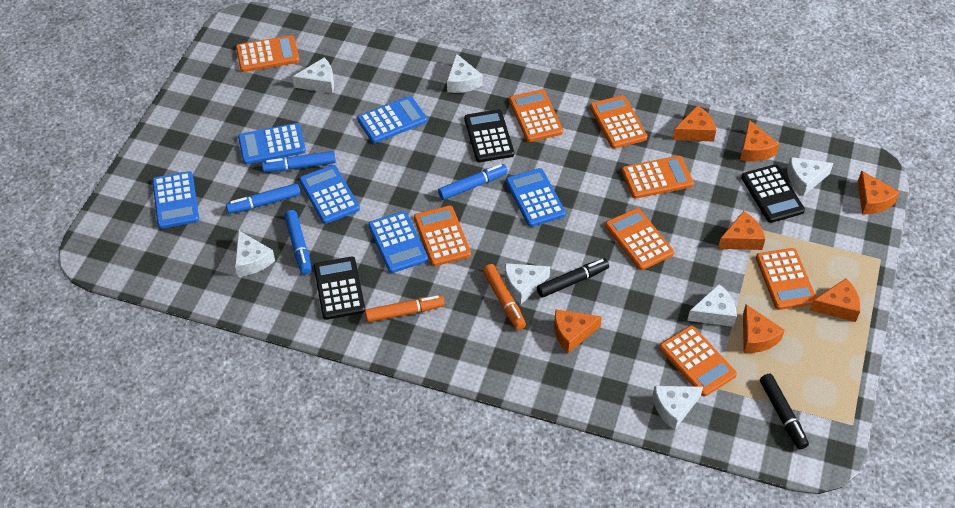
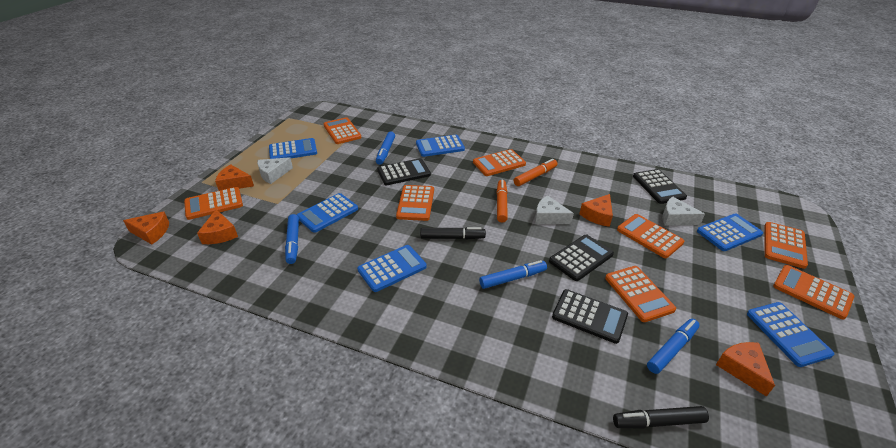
black calculator: [314,257,365,320] [464,109,514,162] [741,165,805,223] = 3 -> [377,158,431,185] [549,235,614,281] [552,289,628,344] [633,169,687,204] = 4
orange cheese: [554,309,602,353] [672,105,716,142] [718,211,765,250] [740,120,779,161] [743,304,785,353] [810,278,860,322] [857,170,900,214] = 7 -> [123,211,169,244] [197,209,238,244] [215,164,254,191] [579,194,613,227] [716,342,775,397] = 5
white cheese: [235,230,275,276] [292,58,334,94] [447,54,482,93] [505,263,550,305] [652,386,703,430] [687,284,737,327] [787,157,833,196] = 7 -> [257,157,293,184] [535,195,574,224] [662,196,705,226] = 3

